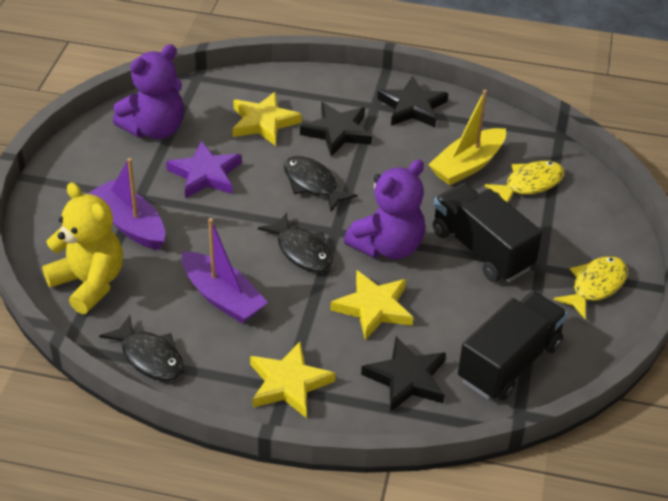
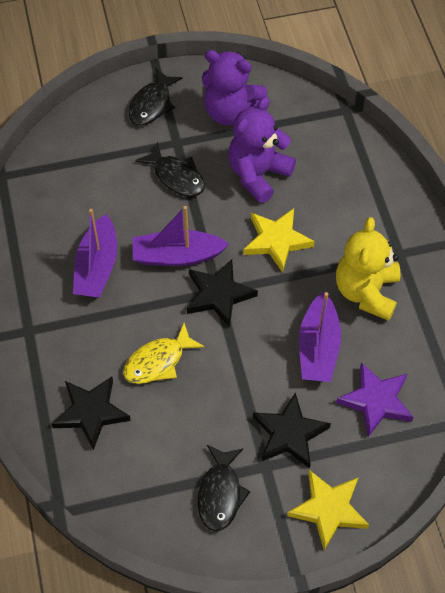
black truck: [433,183,542,282] [458,291,568,401] = 2 -> none = 0
purple boat: [89,158,165,250] [182,218,268,323] = 2 -> [73,209,117,298] [132,206,229,266] [299,292,341,382] = 3
yellow boat: [428,90,506,185] = 1 -> none = 0
yellow fish: [484,161,564,203] [553,256,628,319] = 2 -> [123,323,205,384] = 1
yellow star: [232,92,302,146] [250,341,336,418] [330,271,413,340] = 3 -> [243,208,315,273] [287,470,369,550] = 2

